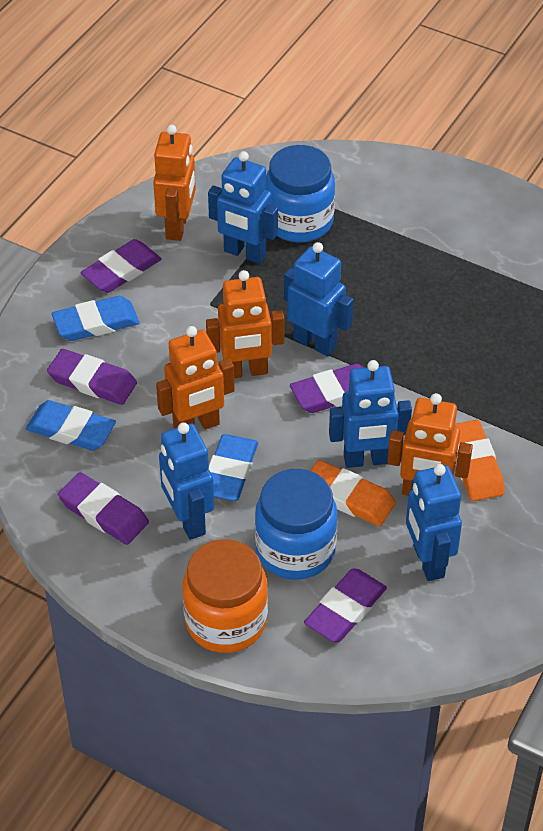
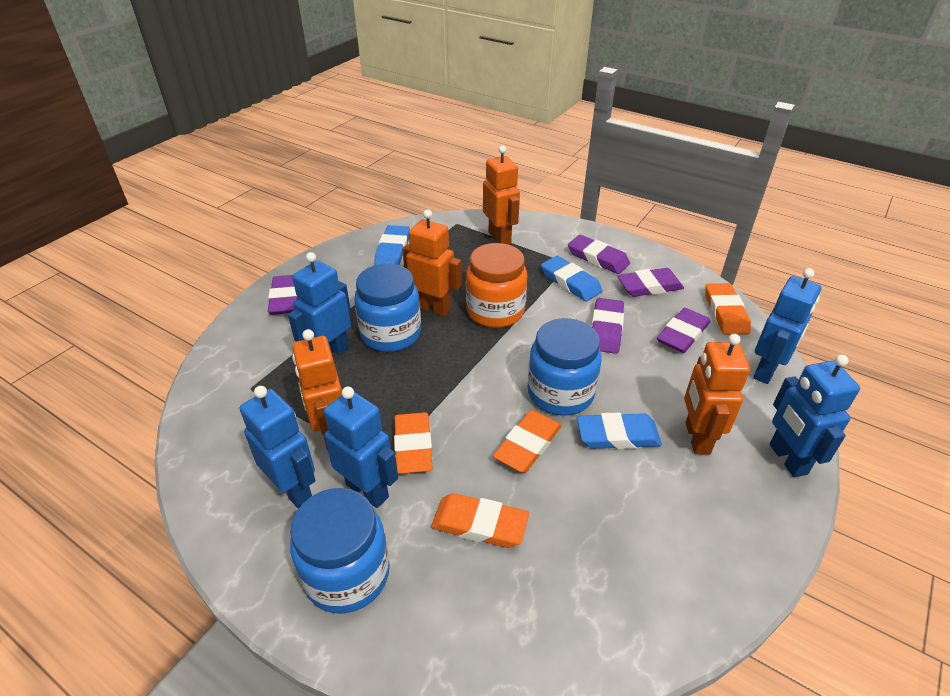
blue jar: [255,469,338,580] [265,145,335,242] = 2 -> [290,488,390,613] [354,264,421,352] [528,318,602,416] = 3
orange eraser: [310,460,396,526] [455,420,505,501] = 2 -> [394,412,433,474] [431,493,529,548] [493,410,562,473] [705,283,751,335] = 4

